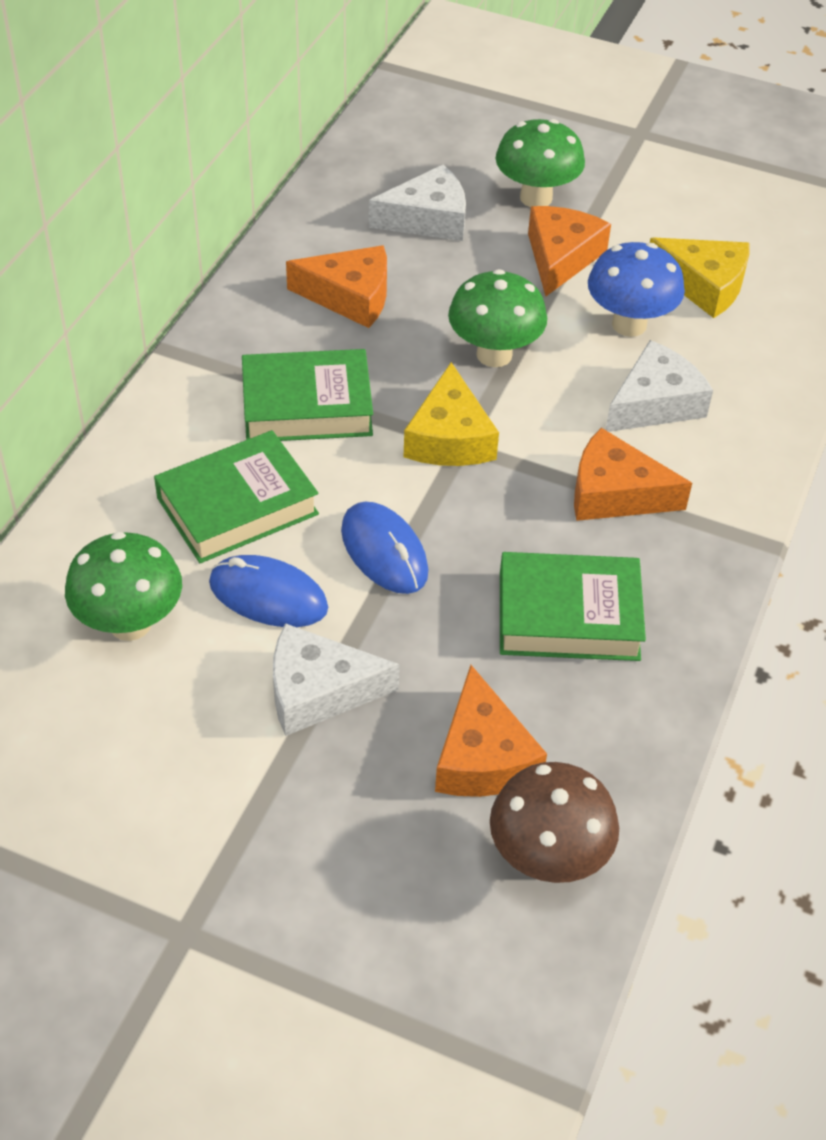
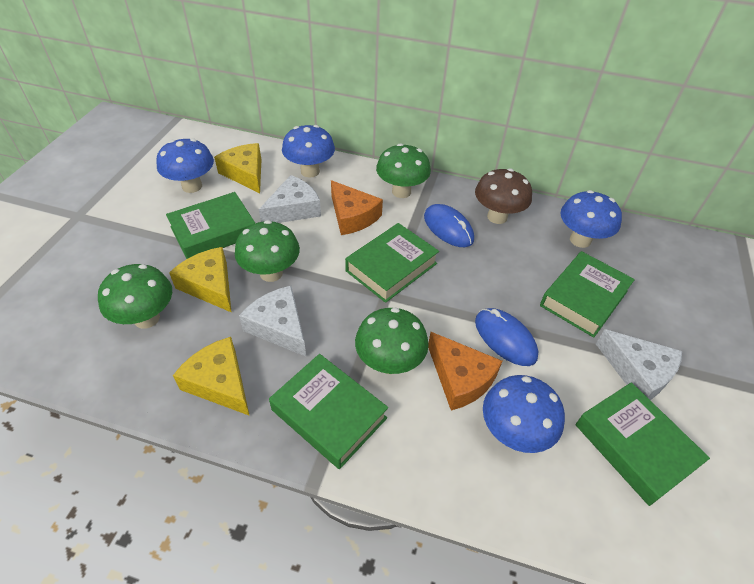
blue mushroom: [588,242,685,337] = 1 -> [156,138,214,193] [282,125,335,178] [483,375,565,453] [560,190,622,248] = 4
green book: [154,430,319,563] [242,349,373,441] [500,552,646,661] = 3 -> [166,192,255,259] [269,354,388,469] [345,223,439,303] [540,251,635,338] [575,382,710,506] = 5
green mushroom: [65,532,182,641] [448,269,547,367] [496,119,585,207] = 3 -> [98,264,172,329] [235,220,300,282] [355,307,429,374] [376,143,431,198] = 4
orange cheese: [286,245,387,328] [435,665,547,797] [528,206,611,296] [574,428,692,521] = 4 -> [331,180,383,235] [428,332,502,410] = 2
yellow cheese: [404,362,499,466] [650,237,750,318] = 2 -> [169,247,232,313] [173,337,250,416] [214,143,261,193] = 3

